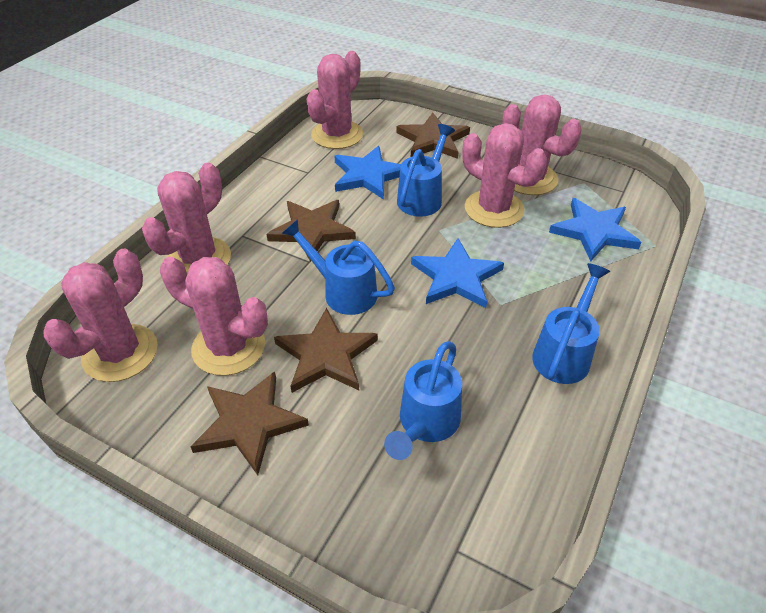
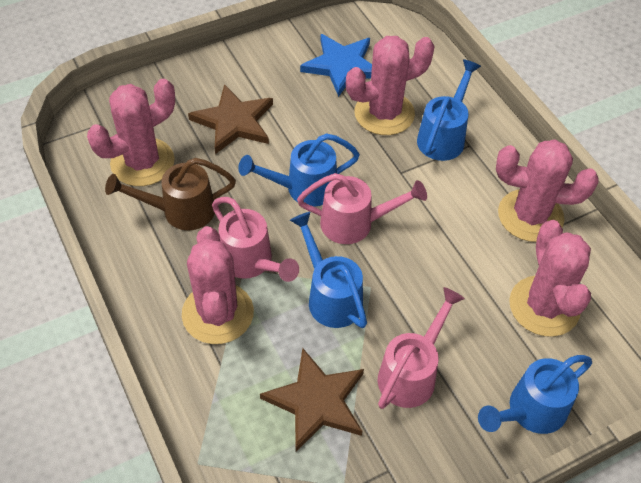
blue star: [334,146,401,200] [411,238,504,308] [549,198,641,262] = 3 -> [300,34,372,97] = 1
brown star: [190,371,309,475] [266,200,356,262] [274,308,378,393] [396,113,470,159] = 4 -> [188,84,273,154] [260,348,364,452] = 2
brown watering can: none = 0 -> [105,158,236,231] = 1
pink cactus: [43,249,158,382] [142,163,231,274] [160,257,268,376] [306,51,363,149] [463,123,547,228] [502,94,582,195] = 6 -> [87,78,175,186] [182,226,254,344] [346,36,435,135] [496,139,598,242] [509,220,591,337] = 5
pink watering can: none = 0 -> [212,197,299,282] [297,173,427,244] [378,287,465,409] = 3

